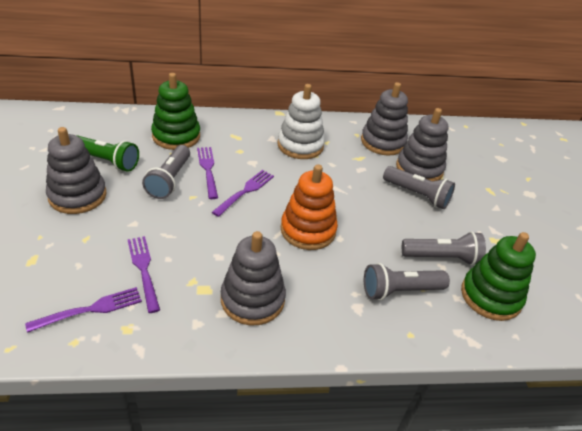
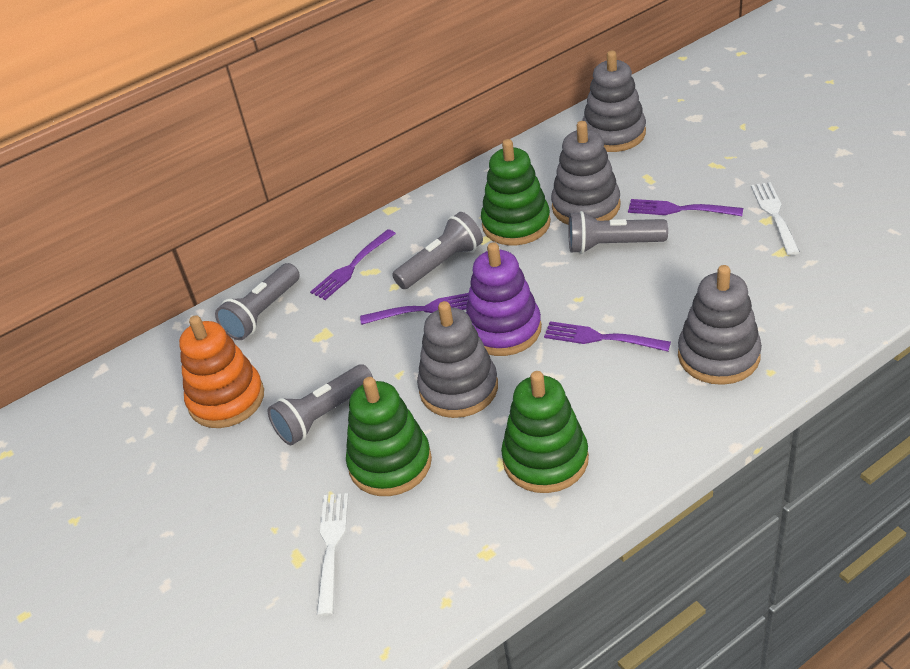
green flashlight: [76,135,139,172] = 1 -> none = 0
green stacking toy: [151,73,200,150] [461,232,536,321] = 2 -> [346,377,432,496] [481,139,551,245] [501,371,589,493] = 3
purple stacking toy: none = 0 -> [466,242,542,356] = 1
white fork: none = 0 -> [317,493,349,616] [751,182,800,255] = 2
white stacking toy: [277,84,325,159] = 1 -> none = 0

